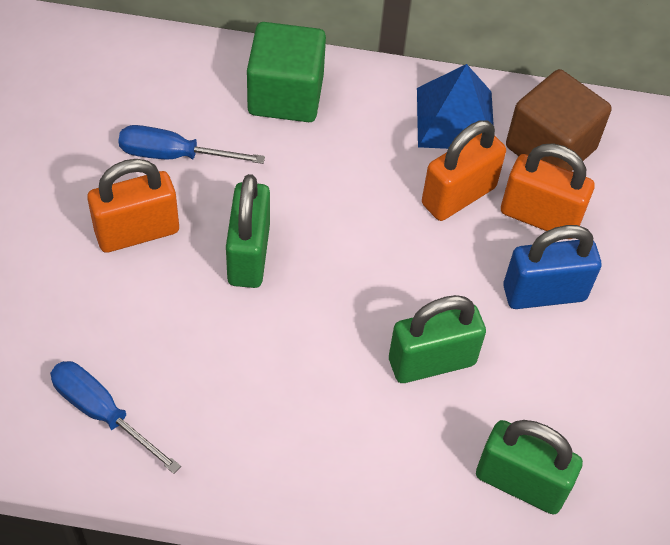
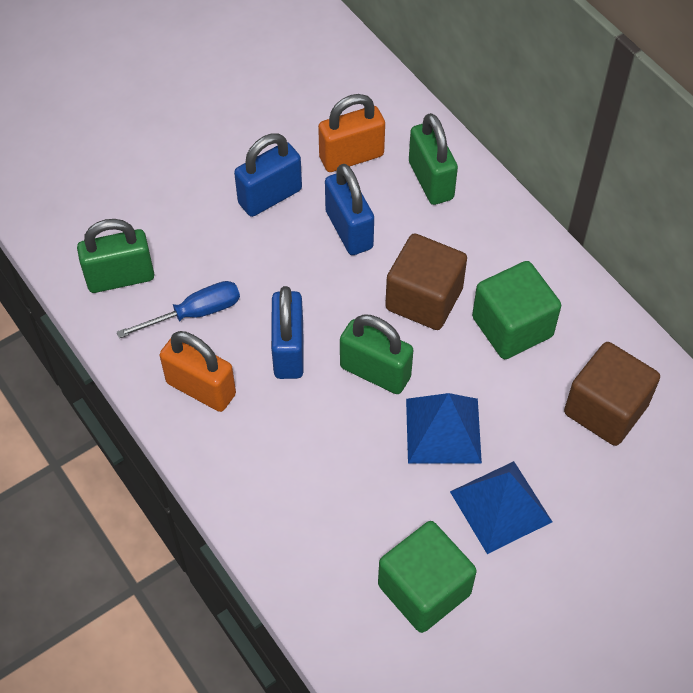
blue padlock: [503,225,601,309] = 1 -> [234,134,302,217] [271,286,304,379] [325,164,374,255] = 3
blue pyramid: [417,64,494,149] = 1 -> [406,393,482,464] [450,461,552,554] = 2
blue screwdriver: [50,361,181,474] [118,125,265,164] = 2 -> [116,281,240,338] = 1
brown cube: [506,69,612,171] = 1 -> [385,234,467,330] [564,342,660,446] = 2
green cube: [247,22,326,122] = 1 -> [378,521,477,633] [472,261,561,359] = 2
orange padlock: [87,159,179,253] [422,120,506,221] [501,143,595,239] = 3 -> [160,331,236,412] [318,94,385,172] = 2

